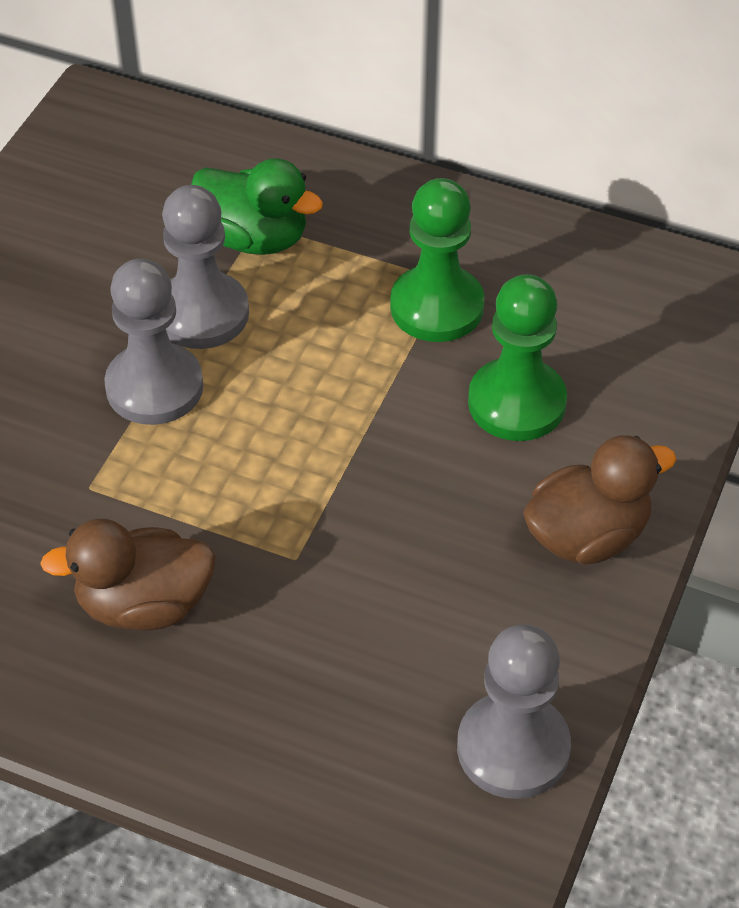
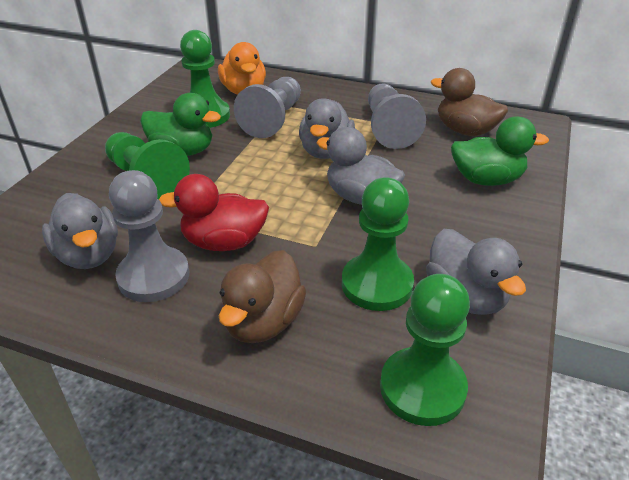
green duck: [191,158,323,255] = 1 -> [140,93,221,156] [451,116,549,186] = 2
green pawn: [390,178,485,342] [468,274,567,441] = 2 -> [105,132,190,200] [180,30,230,128] [342,177,414,311] [380,274,470,426] = 4
grey duck: none = 0 -> [42,193,118,269] [299,98,355,159] [317,127,405,205] [426,229,526,315] = 4
orange duck: none = 0 -> [218,42,266,95] = 1
red duck: none = 0 -> [159,174,269,251] = 1

